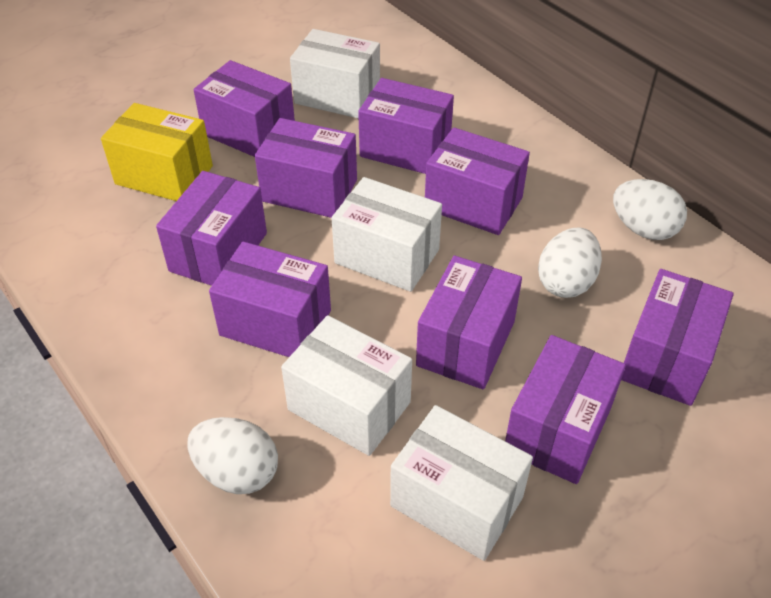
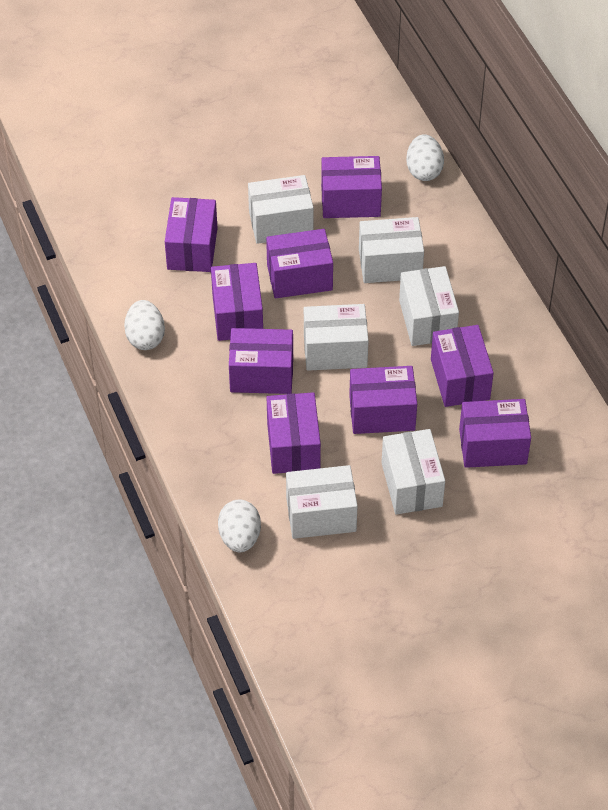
white box: [281,315,412,456] [290,29,380,119] [332,177,442,292] [390,405,533,561] = 4 -> [248,175,314,244] [286,465,358,539] [304,304,369,371] [359,217,424,283] [382,429,445,515] [399,266,459,346] = 6
yellow box: [101,103,213,201] = 1 -> none = 0

